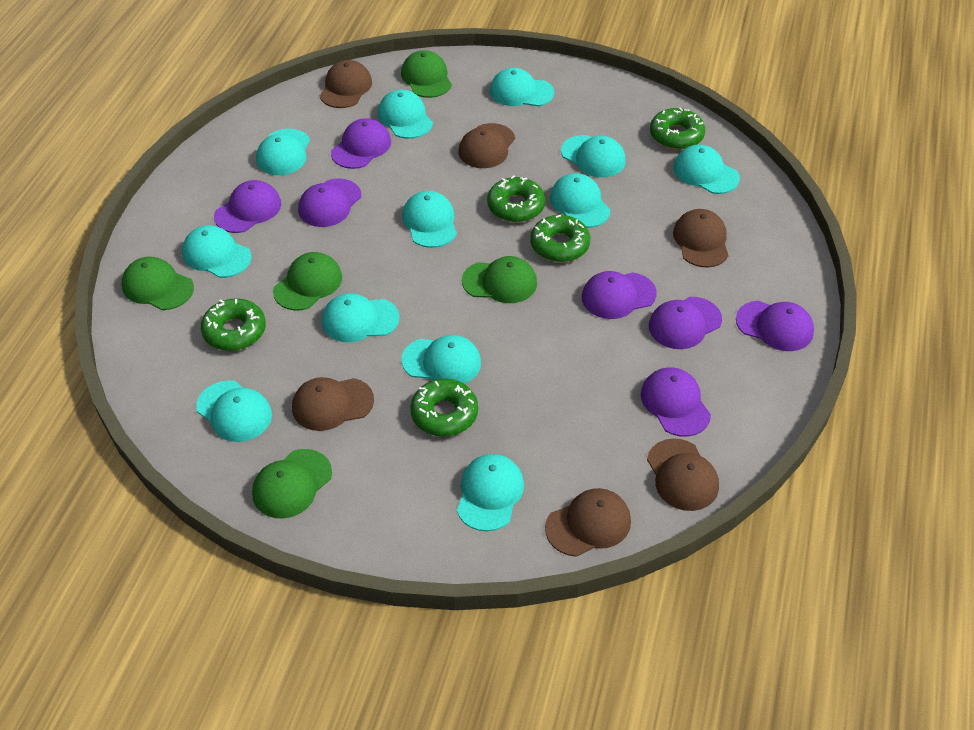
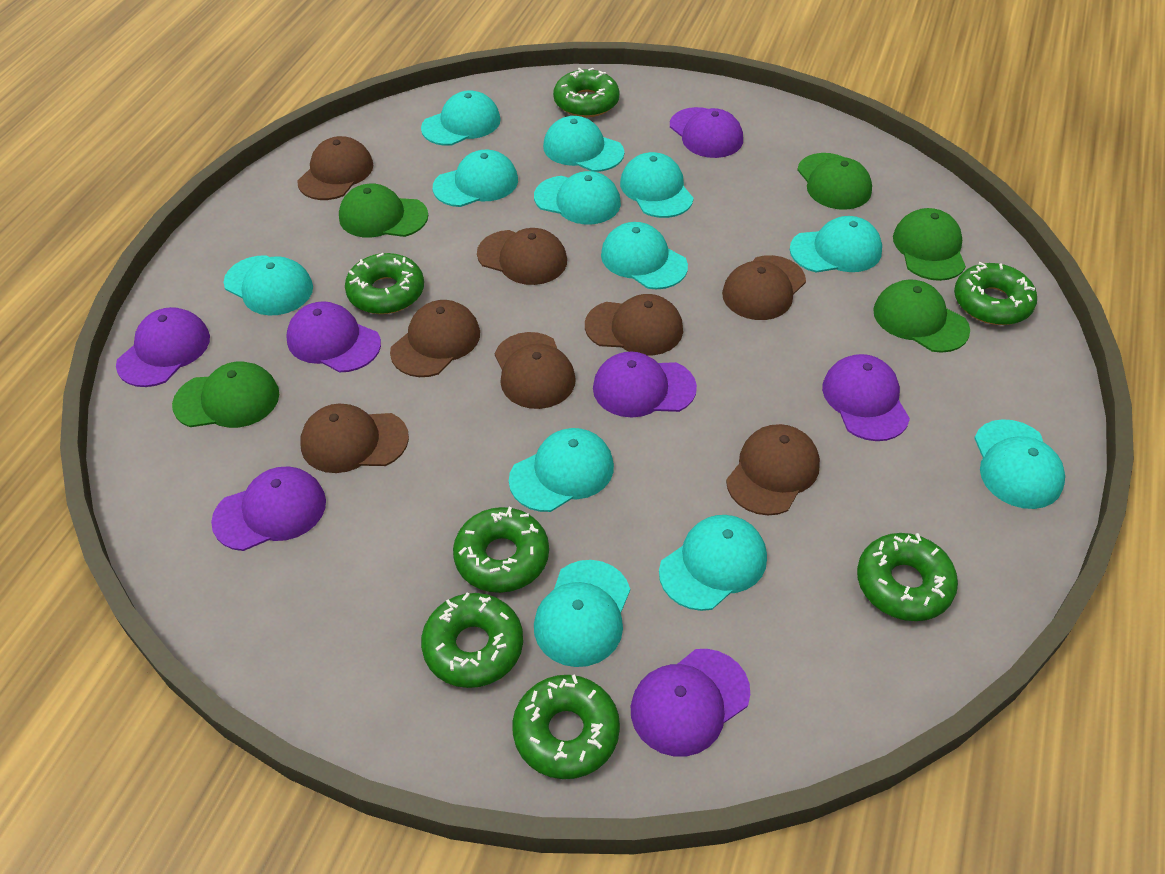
brown cap: [292,377,374,431] [320,60,372,108] [458,123,515,168] [545,488,631,557] [647,438,719,511] [673,209,729,268] = 6 -> [297,136,373,200] [300,404,409,473] [390,300,480,377] [477,228,567,285] [495,332,576,409] [585,294,683,355] [722,255,806,320] [726,424,820,515] = 8
green donut: [201,298,266,351] [410,379,478,437] [487,175,545,222] [530,215,590,262] [650,107,705,150] = 5 -> [345,253,424,314] [421,592,523,688] [453,507,549,593] [512,674,620,779] [553,68,620,117] [857,533,958,621] [954,262,1037,325] = 7

